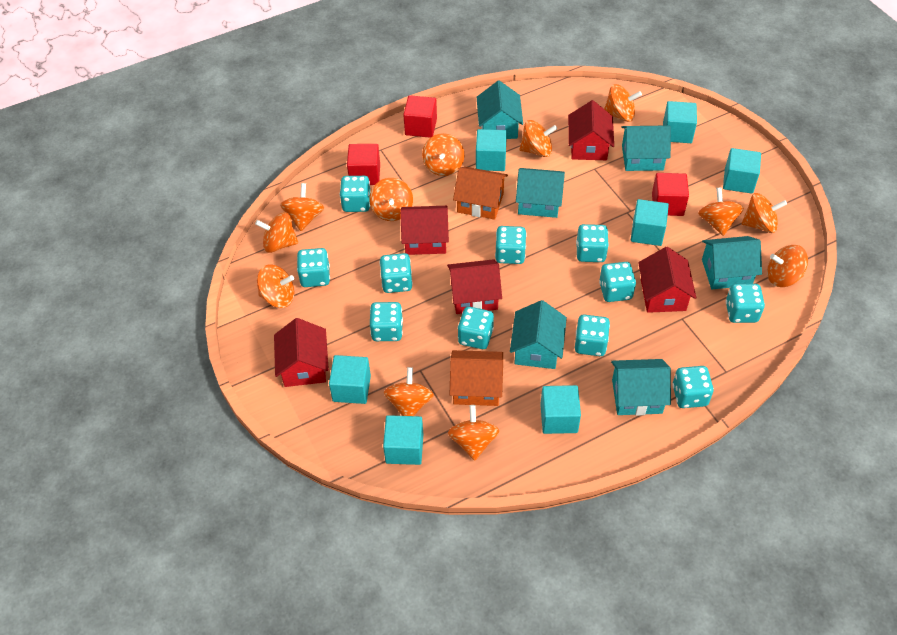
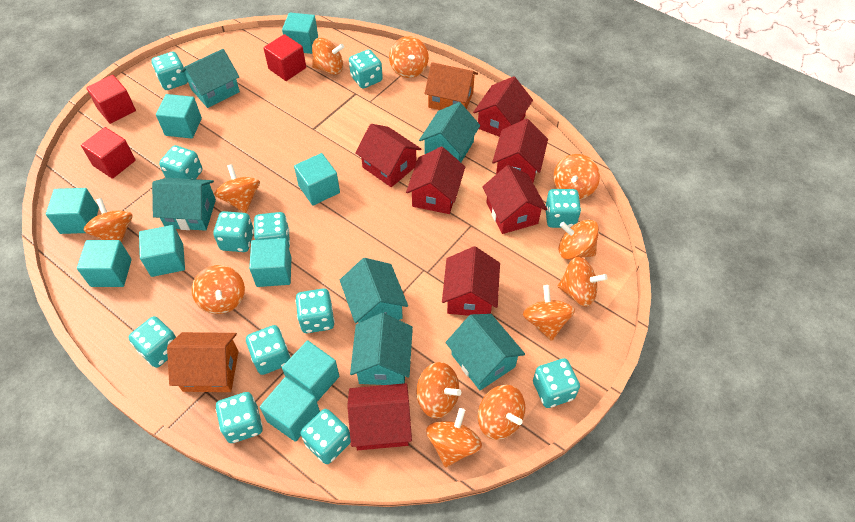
red house: [274,318,329,387] [400,206,449,255] [447,259,502,314] [568,100,614,160] [638,247,696,313] = 5 -> [347,383,412,450] [355,124,421,187] [406,147,465,214] [442,246,500,316] [473,76,533,137] [482,165,548,234] [492,119,548,183] = 7
turquoise cube: [329,355,371,404] [383,415,423,465] [476,129,507,171] [540,385,581,434] [631,199,669,246] [663,101,697,143] [723,148,761,194] = 7 -> [46,188,99,234] [77,240,132,287] [139,225,185,277] [156,94,202,139] [249,238,291,287] [260,377,320,442] [282,13,318,54] [282,340,339,402] [294,153,340,206] = 9
turquoise dice: [297,248,330,287] [340,176,371,212] [370,302,403,341] [379,253,413,293] [458,306,494,349] [495,226,527,264] [575,315,610,356] [576,224,609,262] [599,262,636,302] [672,366,714,408] [726,284,765,323] = 11 -> [128,316,176,368] [151,51,188,90] [159,145,202,179] [213,211,254,252] [216,392,263,443] [246,325,291,375] [254,212,290,247] [295,288,335,333] [301,409,351,464] [349,49,383,88] [533,358,580,408] [546,189,581,228] = 12

